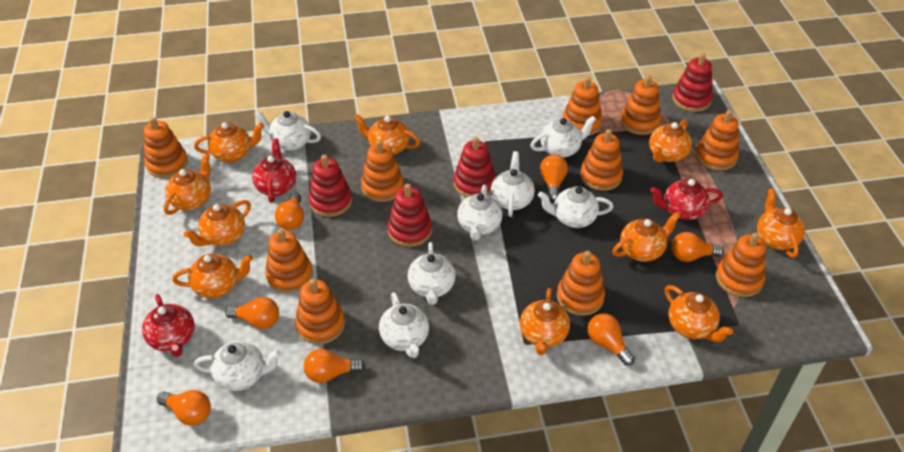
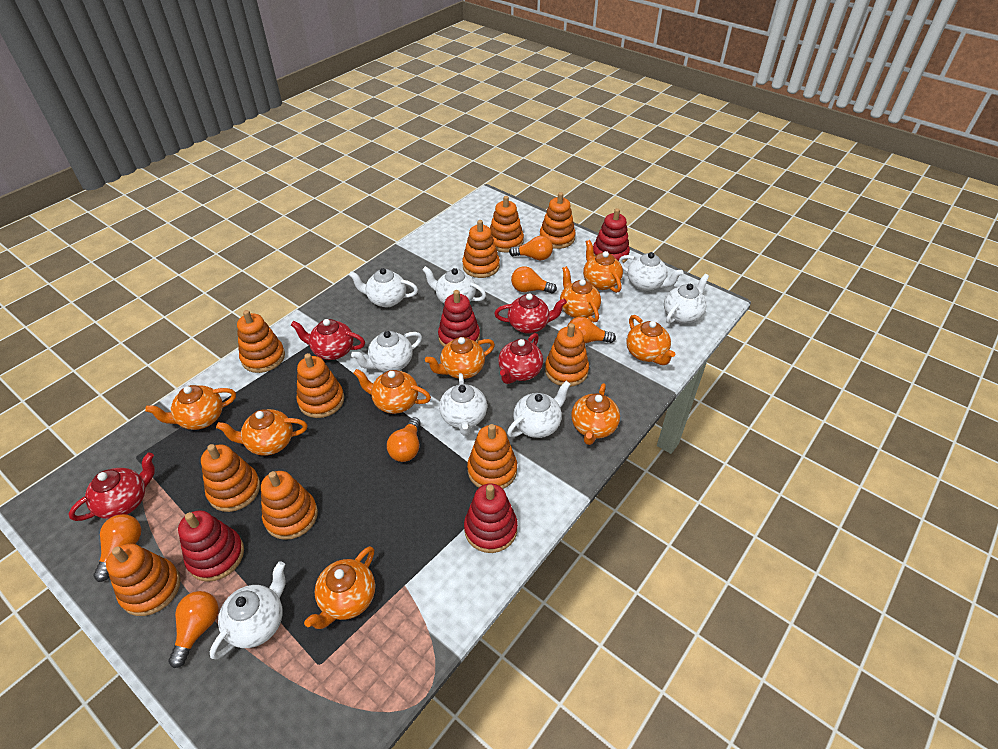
orange light bulb: [157,390,211,426] [225,297,279,329] [275,192,304,230] [304,349,365,383] [540,154,568,201] [587,314,635,366] [671,232,724,262] = 7 -> [93,514,141,582] [168,591,219,668] [387,417,421,462] [509,236,553,261] [511,266,557,294] [567,317,616,343] = 6
orange teapot: [164,154,211,215] [172,254,253,298] [184,200,251,246] [194,122,264,162] [354,114,420,155] [520,288,570,355] [612,212,680,262] [649,120,692,162] [665,285,733,342] [757,188,805,258] = 10 -> [145,385,236,430] [216,409,307,456] [304,546,375,629] [353,369,431,414] [425,337,495,379] [560,266,601,322] [571,383,620,445] [583,240,623,293] [626,315,675,365] = 9
red teapot: [142,294,195,357] [252,138,296,203] [650,179,723,220] = 3 -> [68,452,155,521] [291,319,365,360] [494,293,567,334] [498,333,543,384] = 4

